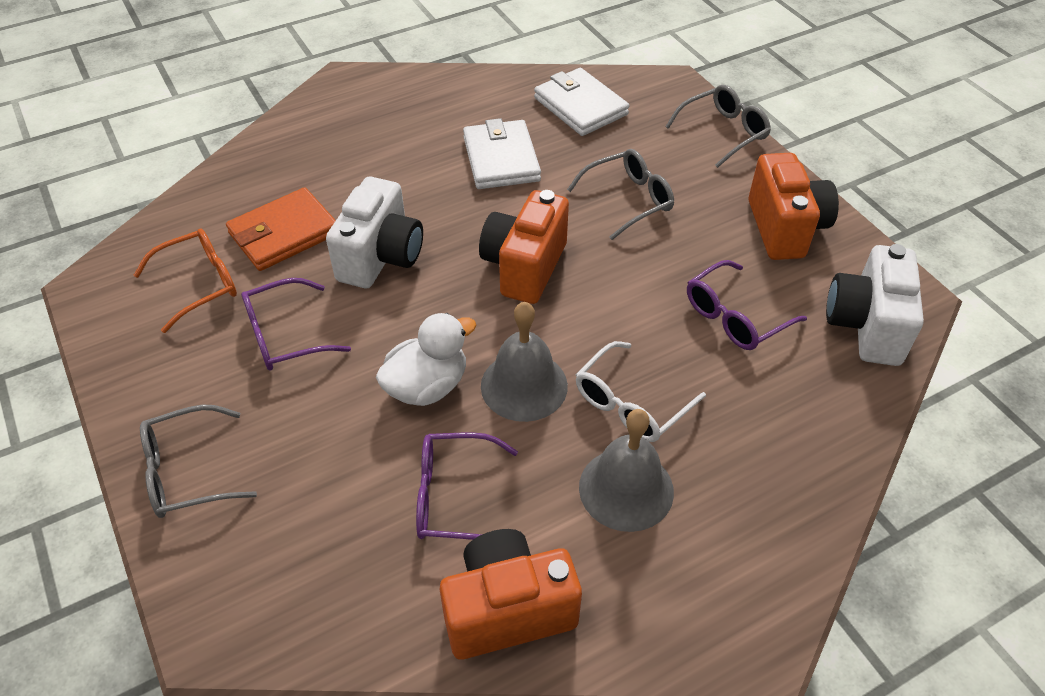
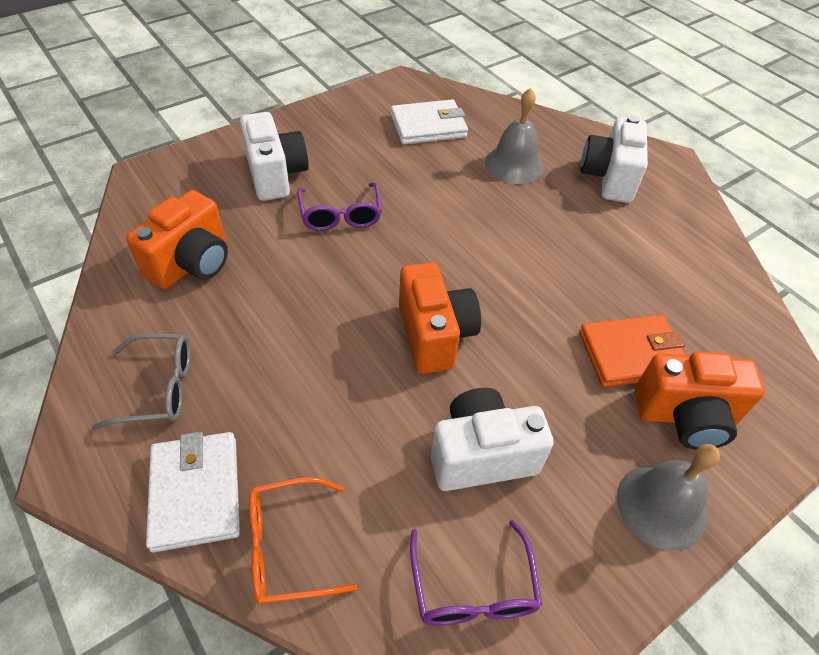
grey glasses: [140,405,257,518] [567,149,674,240] [665,85,771,168] = 3 -> [92,333,191,430] = 1
purple glasses: [241,278,351,371] [416,432,518,540] [687,260,807,350] = 3 -> [297,183,382,231] [410,520,542,626] = 2
white camera: [326,177,423,288] [826,244,924,366] = 2 -> [240,112,309,201] [431,388,554,491] [581,115,648,203] = 3
white duck: [376,313,476,406] = 1 -> none = 0
white glasses: [576,341,706,442] = 1 -> none = 0

